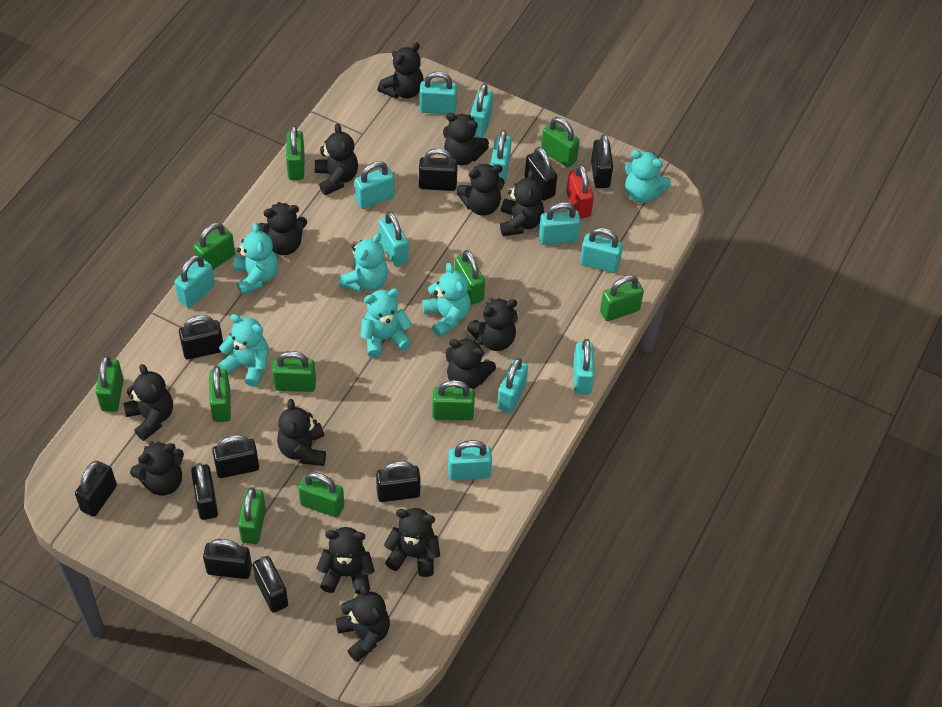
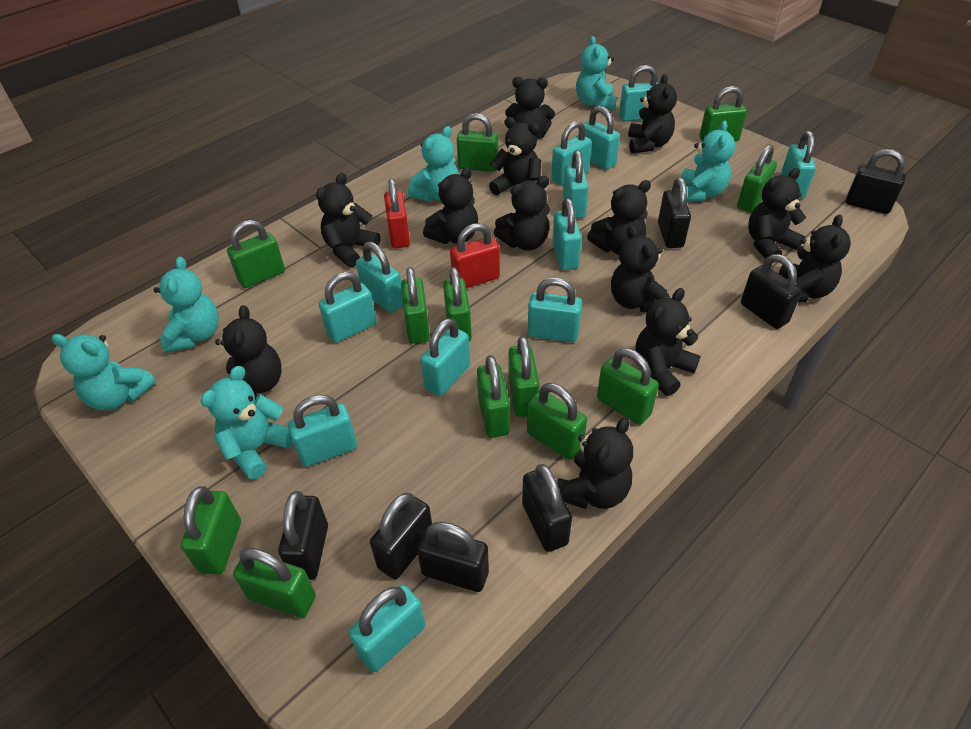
black padlock: [75,461,117,517] [179,315,223,360] [191,463,218,520] [203,539,252,579] [212,435,259,478] [253,556,288,613] [376,461,420,502] [419,148,458,191] [525,147,557,201] [591,134,613,188] = 10 -> [278,491,328,580] [370,493,432,579] [417,522,489,592] [522,464,572,552] [658,177,691,248] [741,254,802,329] [846,149,906,214] = 7
black teddy bear: [123,364,173,441] [130,441,184,495] [258,202,307,255] [277,399,326,466] [315,123,358,195] [316,527,375,594] [336,584,390,662] [377,42,423,99] [384,508,440,577] [443,113,489,165] [446,337,496,389] [456,163,505,215] [467,298,518,351] [500,170,544,236] = 14 -> [215,305,282,399] [316,173,380,267] [423,167,478,244] [489,117,541,195] [494,176,550,251] [505,77,555,140] [557,417,633,509] [587,180,651,255] [611,225,670,312] [628,74,677,153] [635,288,701,396] [748,168,806,259] [778,215,851,302] = 13
green padlock: [96,356,124,412] [193,222,235,270] [209,366,231,422] [238,487,266,544] [272,351,316,392] [286,126,305,180] [298,472,344,517] [432,380,475,420] [455,250,485,305] [541,117,580,168] [600,275,644,321] = 11 -> [181,486,241,575] [227,220,285,288] [233,548,316,618] [401,267,430,344] [443,267,472,341] [457,113,498,172] [477,355,510,438] [509,336,540,417] [527,383,587,460] [597,348,659,425] [700,86,747,141] [737,144,777,213] = 12
red padlock: [566,164,594,219] = 1 -> [384,179,410,248] [450,223,500,288] = 2
turquoise padlock: [175,255,215,308] [355,161,395,209] [379,211,409,266] [419,71,457,114] [448,440,492,481] [470,83,493,138] [491,130,512,184] [497,358,528,413] [539,202,581,245] [573,339,595,394] [580,228,623,273] = 11 -> [288,395,357,467] [319,272,376,343] [349,585,425,672] [356,242,403,313] [420,318,470,396] [528,278,582,343] [551,121,592,185] [552,198,582,270] [563,150,589,219] [584,106,620,170] [619,65,658,121] [780,131,816,199] = 12

